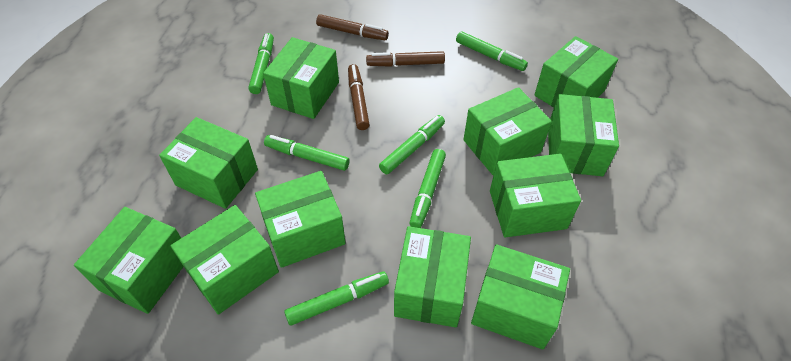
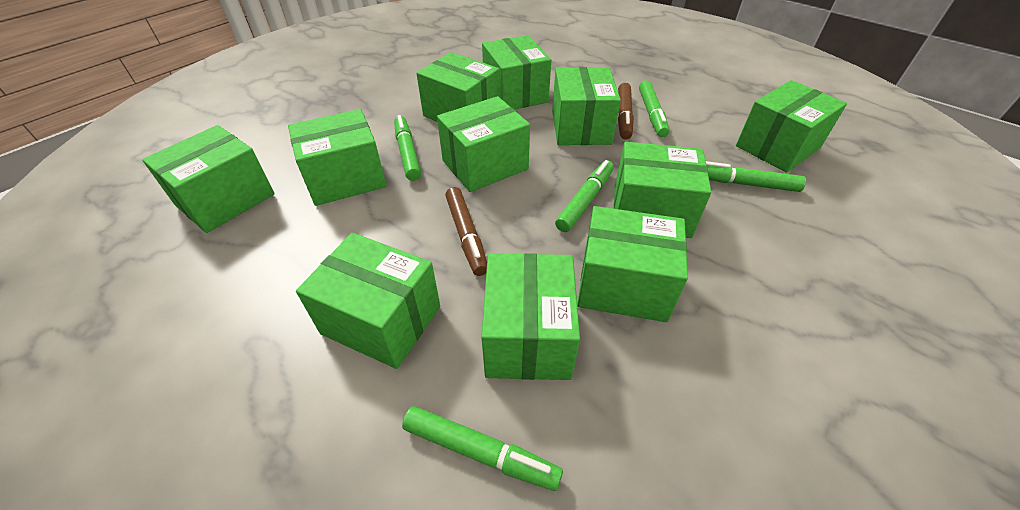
brown marker: [316,14,389,40] [348,64,370,130] [366,51,445,67] = 3 -> [445,187,487,276] [618,83,634,140] = 2
green marker: [248,33,274,94] [264,135,350,171] [284,271,389,326] [379,115,445,174] [410,149,446,228] [456,31,528,71] = 6 -> [394,115,421,181] [402,406,563,491] [555,160,614,232] [639,81,670,137] [706,161,806,192] = 5

